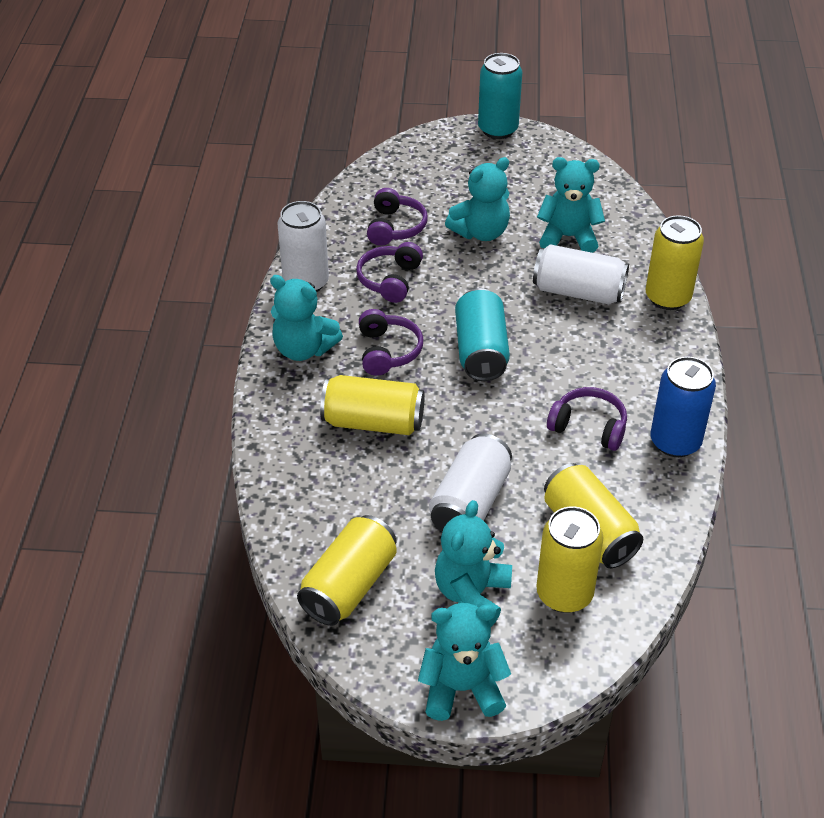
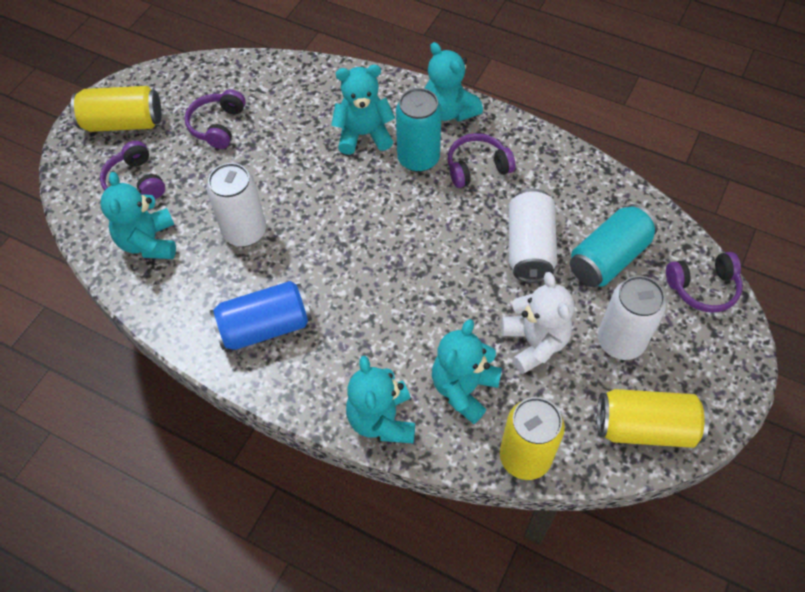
white teddy bear: none = 0 -> [502,272,574,374] = 1
yellow can: [297,515,397,626] [320,375,425,435] [536,506,603,613] [544,463,643,568] [646,215,704,310] = 5 -> [71,86,162,132] [500,397,565,480] [597,389,709,448] = 3

